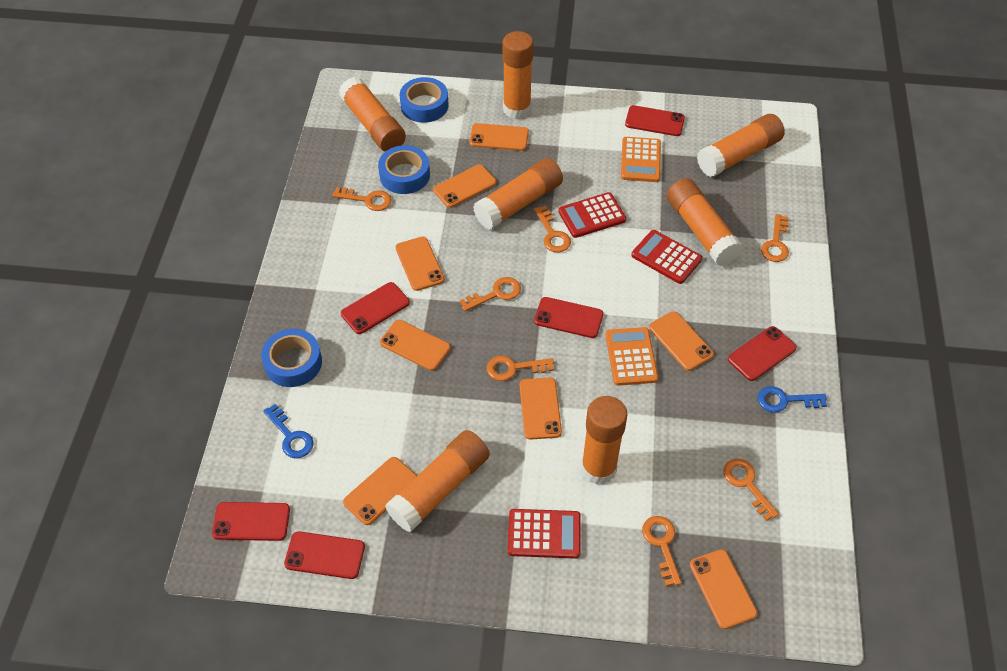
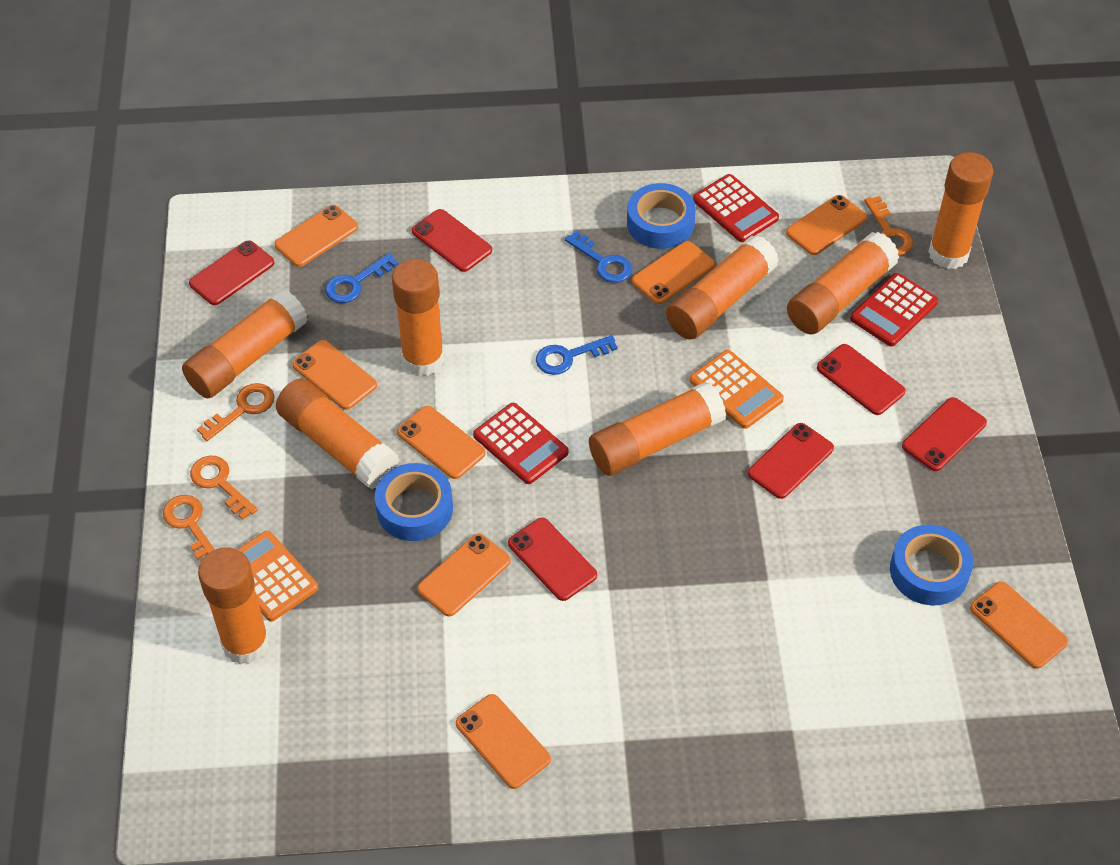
blue key: [263,404,314,458] [758,386,827,412] = 2 -> [325,253,399,303] [536,335,618,375] [565,230,632,283] = 3
orange glue stick: [339,77,406,152] [385,430,490,532] [473,158,563,230] [503,31,533,119] [581,396,628,484] [667,178,743,266] [697,114,785,177] = 7 -> [182,289,308,398] [198,547,269,665] [276,378,400,489] [392,259,444,376] [589,382,726,476] [666,235,779,340] [787,232,899,334] [928,152,993,269] = 8
orange key: [332,187,392,211] [460,277,521,311] [487,356,554,381] [534,206,571,252] [642,516,681,586] [723,459,779,521] [761,214,789,262] = 7 -> [163,495,215,562] [190,456,258,520] [197,383,275,441] [864,196,913,255] = 4

